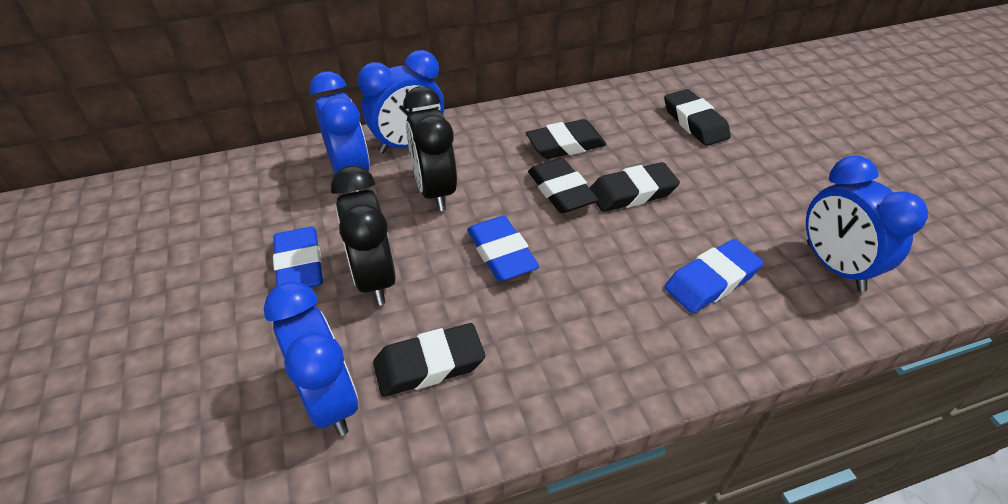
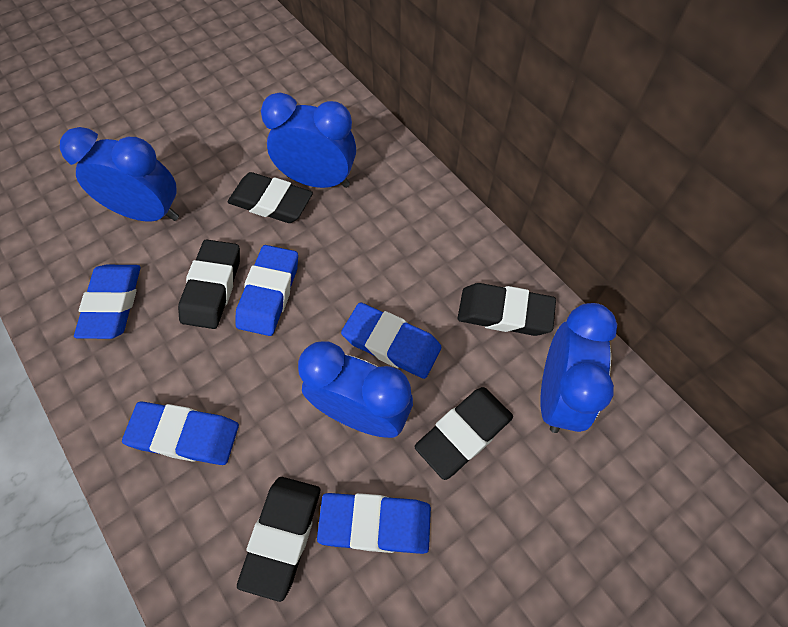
black clock: [331,166,396,305] [403,86,457,211] = 2 -> none = 0
blue eraser: [273,227,323,288] [467,216,539,281] [664,239,763,313] = 3 -> [74,265,141,339] [122,401,239,465] [235,245,298,336] [317,493,431,554] [341,302,441,379] = 5

